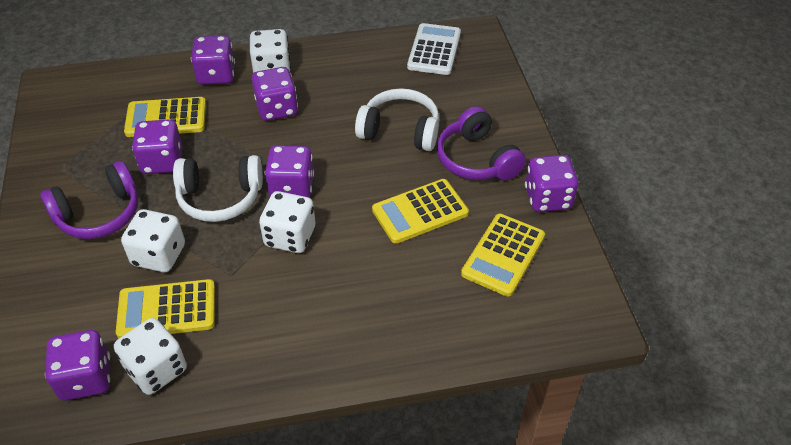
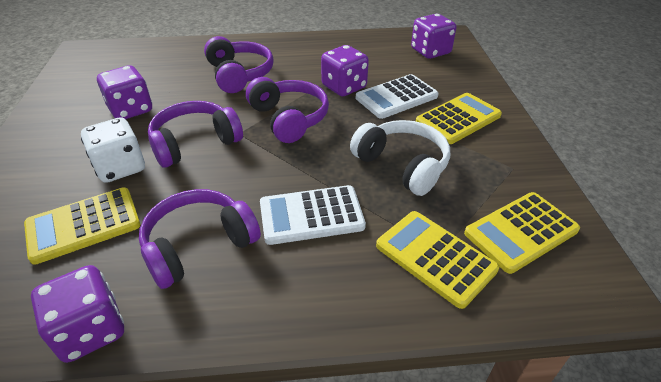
purple dice: [45,330,110,401] [132,119,183,174] [191,35,235,85] [252,67,298,121] [265,145,314,198] [525,155,578,212] = 6 -> [31,265,124,363] [97,65,152,119] [321,45,369,96] [411,14,456,59] = 4
purple headphones: [40,161,138,239] [437,106,526,180] = 2 -> [139,189,261,289] [148,101,243,168] [204,36,274,93] [246,77,329,143] = 4
white calculator: [407,23,461,75] = 1 -> [260,185,366,245] [356,74,439,119] = 2
white dice: [114,318,187,395] [121,209,185,272] [250,29,291,73] [259,191,315,253] = 4 -> [81,118,145,183] = 1
white headphones: [173,155,263,222] [355,88,439,151] = 2 -> [350,120,450,196] = 1

